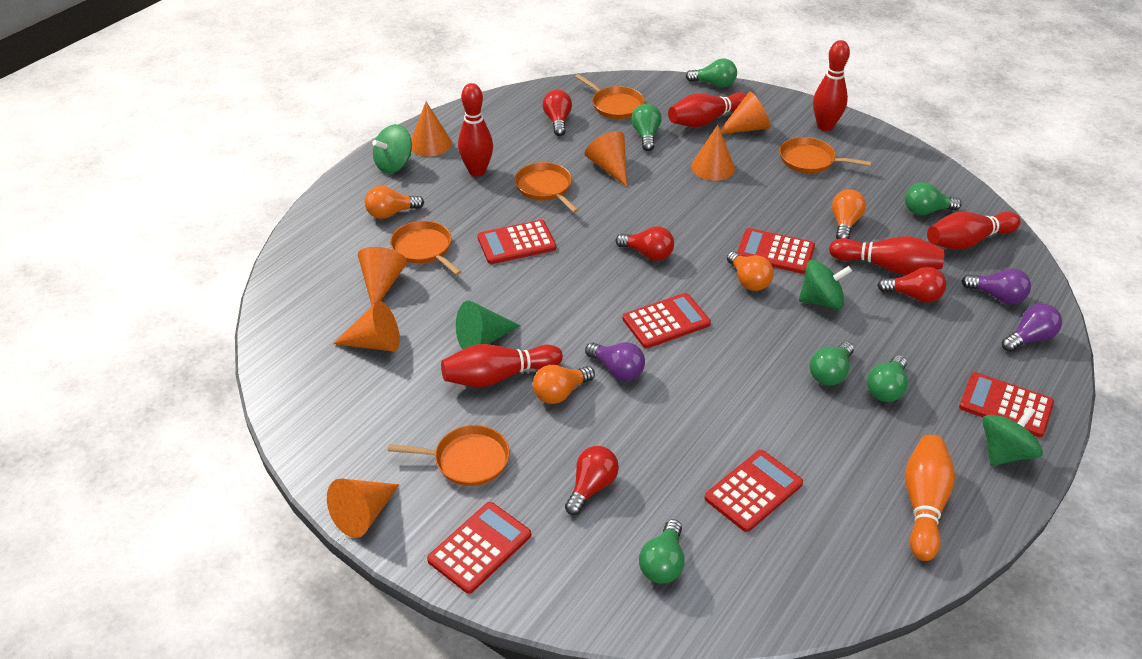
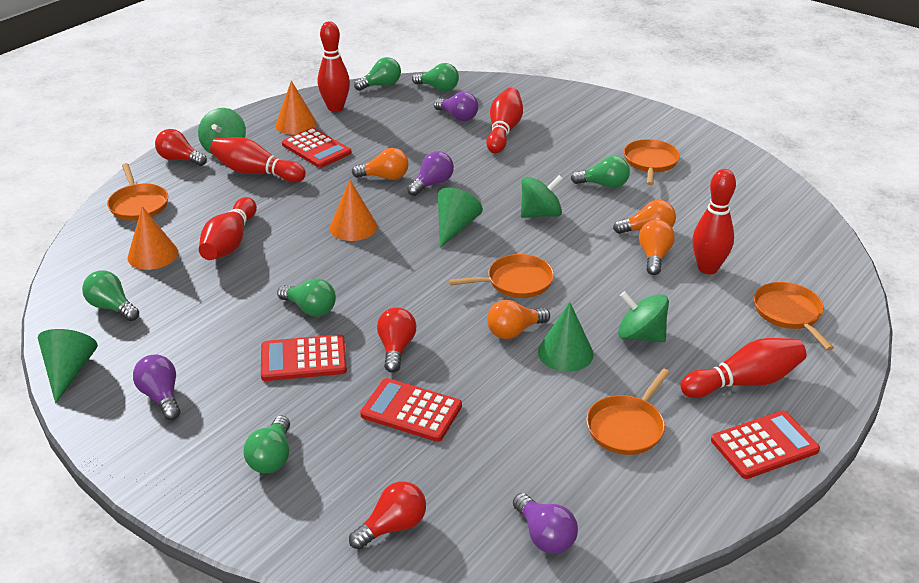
green cone: [456,301,521,350] = 1 -> [38,329,98,404] [438,187,483,248] [538,302,594,372] = 3
orange bowling pin: [905,435,955,561] = 1 -> none = 0
orange cone: [327,479,399,538] [333,301,400,352] [358,247,407,306] [411,102,452,156] [585,131,627,186] [691,125,735,181] [720,91,770,134] = 7 -> [128,206,178,270] [275,81,317,135] [329,180,377,241] = 3
purple light bulb: [585,342,645,381] [962,268,1031,304] [1002,303,1062,352] = 3 -> [133,354,180,420] [407,151,454,196] [434,92,478,121] [513,493,578,554] = 4
red calculator: [427,502,531,594] [477,220,556,264] [623,293,711,348] [704,450,803,532] [737,228,815,274] [959,372,1054,437] = 6 -> [261,334,347,381] [282,128,352,168] [360,378,462,442] [711,411,820,479] = 4
red light bulb: [543,90,572,136] [565,446,619,515] [616,226,674,261] [877,267,946,303] = 4 -> [155,129,207,166] [349,481,426,549] [377,307,416,373] = 3

